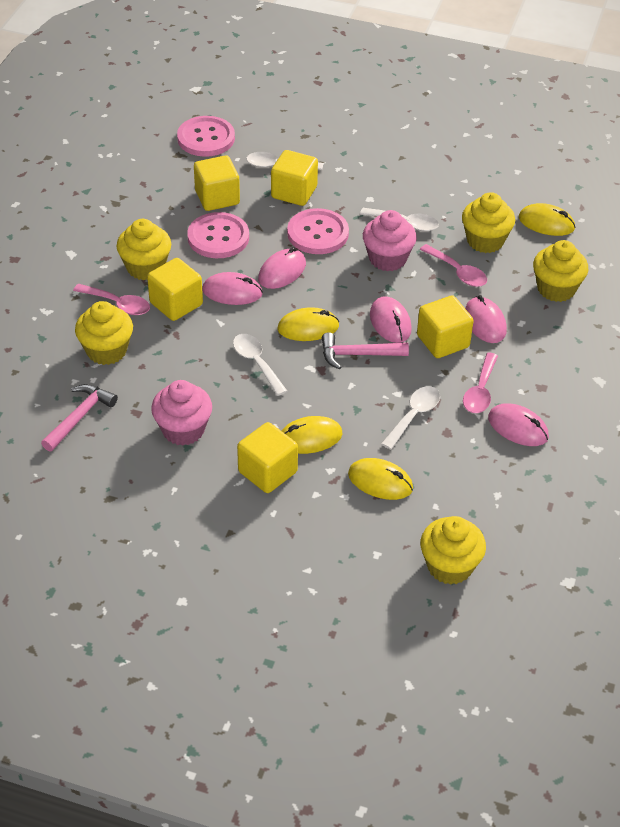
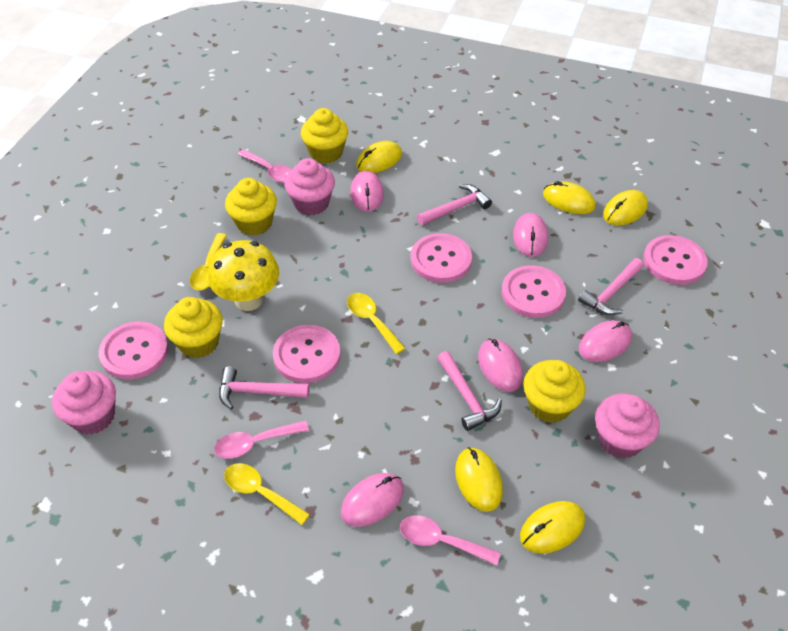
pink button: [177,116,235,157] [187,212,249,258] [287,208,349,254] = 3 -> [99,322,169,379] [273,325,341,383] [411,233,472,283] [502,265,566,318] [643,235,708,285] = 5
pink cupcake: [151,380,212,446] [363,210,417,271] = 2 -> [52,371,116,434] [284,158,335,215] [595,394,660,459] = 3
pink hammer: [41,384,118,452] [322,332,409,370] = 2 -> [219,367,309,410] [417,184,492,226] [437,351,502,431] [578,258,644,315] = 4
white spoon: [233,334,287,396] [246,152,323,170] [360,208,439,231] [381,386,440,449] = 4 -> none = 0
yellow cube: [147,258,203,321] [194,155,240,211] [237,422,298,493] [271,150,318,206] [417,295,474,358] = 5 -> none = 0
yellow cupcake: [75,301,133,365] [116,219,171,280] [420,516,486,585] [462,192,515,253] [533,240,589,302] = 5 -> [164,297,223,358] [225,178,277,236] [301,108,348,164] [524,360,585,423] = 4
yellow mouse: [277,307,339,341] [281,416,343,454] [348,458,413,500] [519,203,576,236] = 4 -> [356,141,402,173] [455,447,503,512] [520,501,585,554] [543,181,596,214] [603,190,648,225] = 5
yellow mushroom: none = 0 -> [208,240,279,311] = 1
yellow spoon: none = 0 -> [190,233,227,290] [224,463,310,525] [347,293,406,354] = 3

